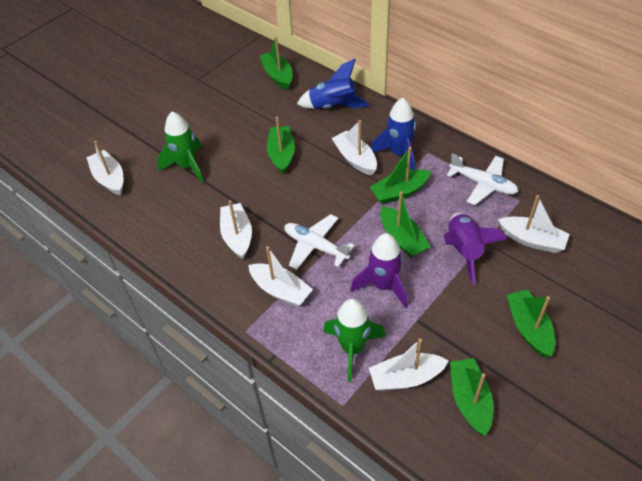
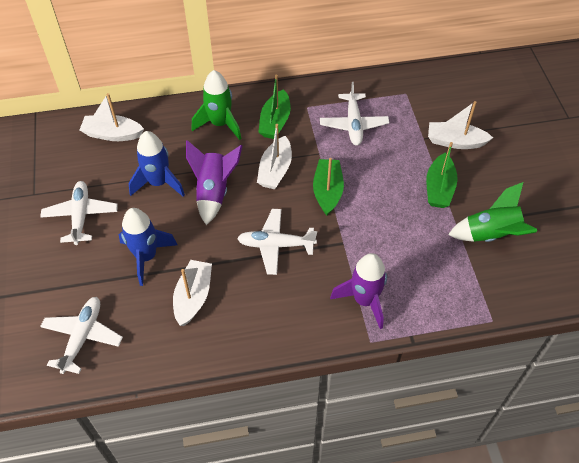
green boat: [260,36,292,90] [267,117,295,174] [370,147,431,205] [380,191,431,258] [450,358,493,436] [507,290,555,358] = 6 -> [259,75,291,139] [313,158,344,215] [426,142,458,208] = 3
white boat: [86,141,123,195] [220,200,252,259] [248,246,313,307] [332,120,377,175] [369,339,449,391] [498,195,570,253] = 6 -> [80,93,144,141] [173,260,212,326] [257,124,292,189] [428,101,493,149] = 4
white plane: [284,214,355,270] [447,153,519,205] = 2 -> [40,181,118,245] [40,297,123,374] [237,209,317,275] [320,82,389,145] = 4

